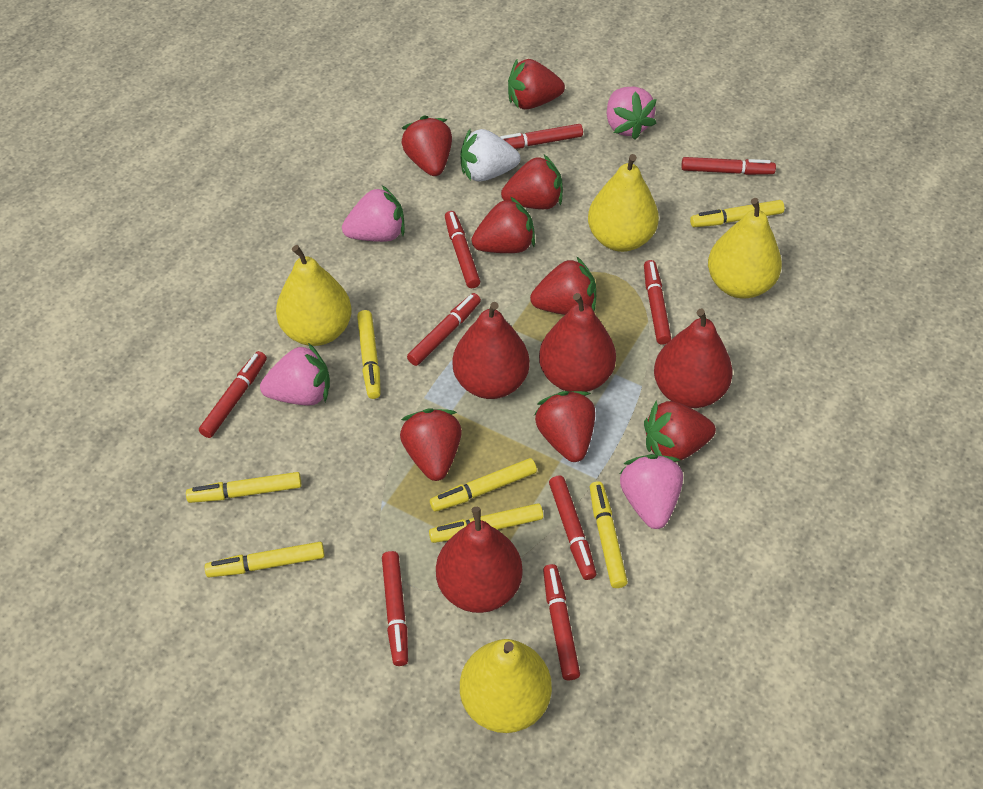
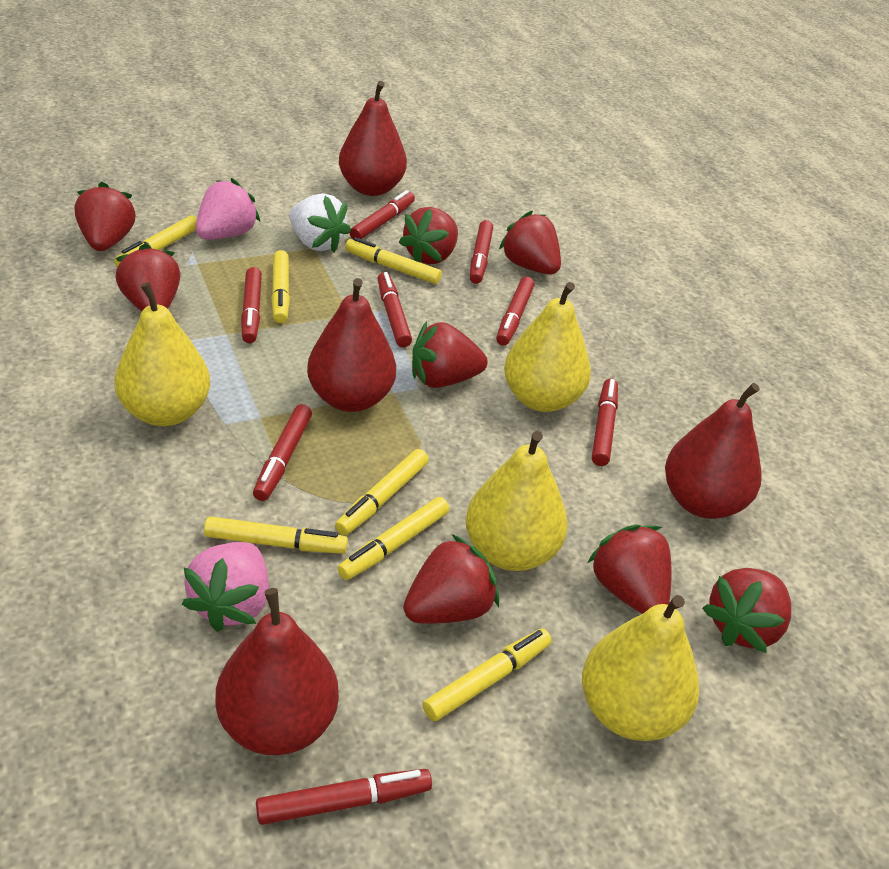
pink strawberry: [260,343,330,406] [342,185,405,242] [607,87,657,140] [620,454,683,529] = 4 -> [182,542,269,632] [196,178,260,240] = 2
red marker: [199,351,267,438] [382,551,408,666] [407,293,481,366] [445,211,480,288] [500,124,583,149] [543,564,580,680] [549,475,596,580] [644,260,671,345] [681,157,776,175] = 9 -> [241,267,262,343] [253,404,312,501] [256,769,432,825] [350,190,415,239] [378,272,412,347] [470,220,493,284] [496,277,535,346] [592,379,618,466] = 8

